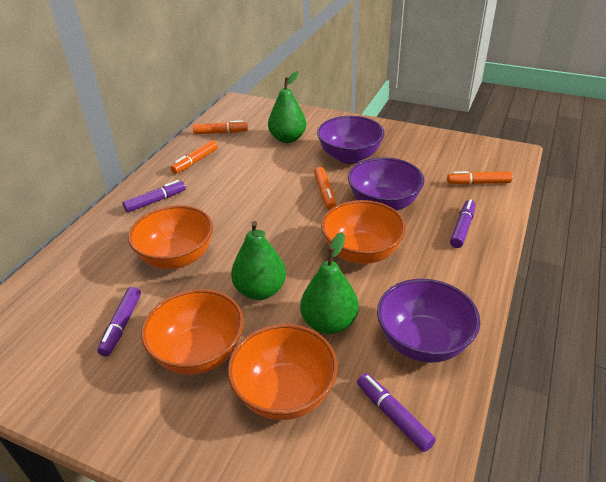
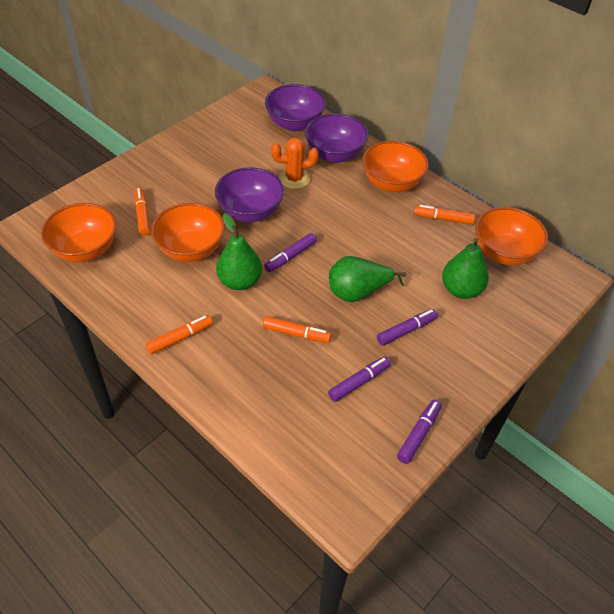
orange cactus: none = 0 -> [271,137,319,189] = 1

